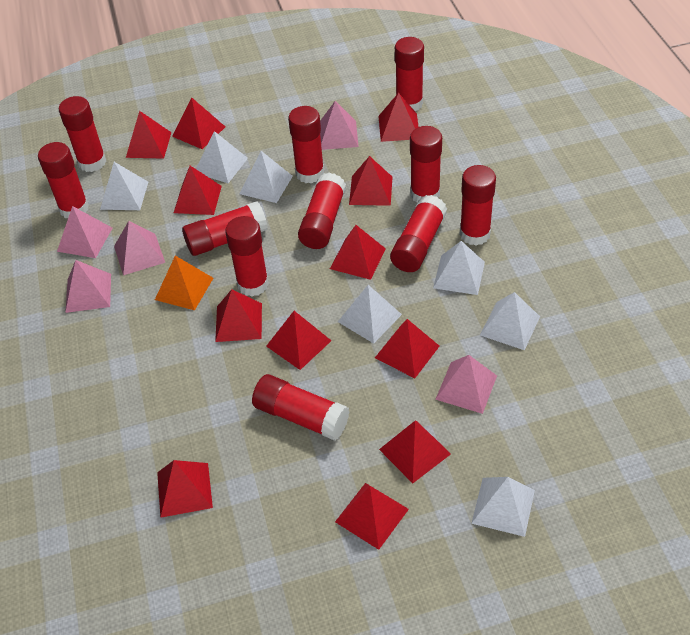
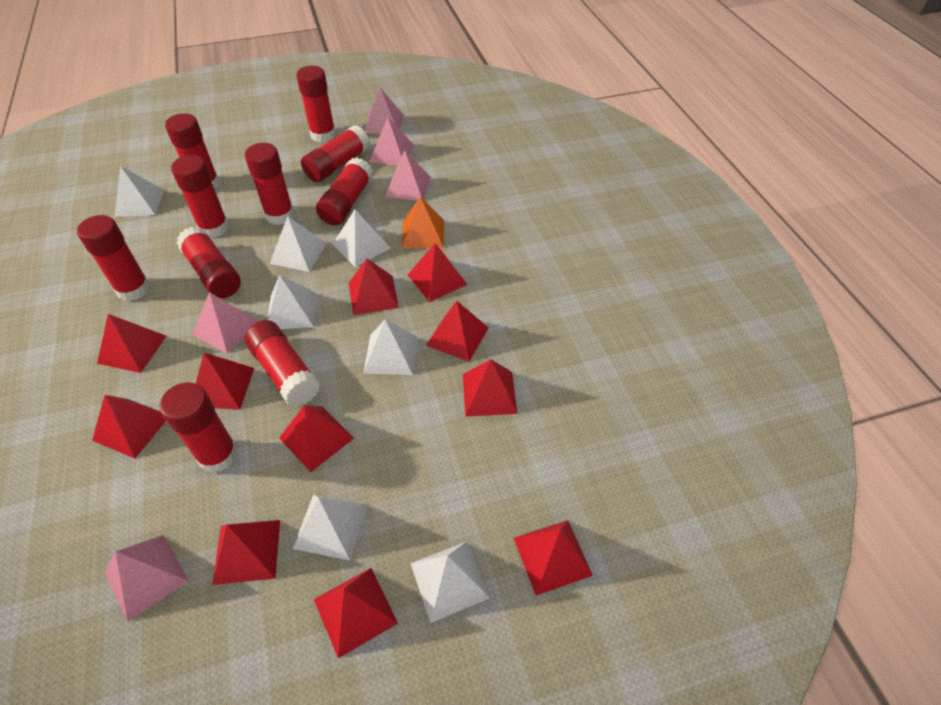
red glue stick: [38,142,89,218] [59,96,106,172] [182,201,268,256] [225,216,269,296] [252,374,350,441] [288,106,324,184] [298,173,346,249] [390,195,447,272] [395,37,424,111] [410,126,442,203] [459,165,496,245] = 11 -> [77,215,150,301] [160,382,238,473] [165,113,220,190] [171,155,229,238] [177,227,241,298] [244,320,320,407] [245,143,295,225] [296,66,336,142] [301,125,370,182] [316,158,373,225] = 10
red pyramid: [126,111,172,159] [157,460,213,518] [172,97,225,149] [174,166,222,215] [215,289,262,342] [266,311,332,370] [330,225,386,280] [335,483,409,550] [349,156,392,206] [375,319,440,378] [378,93,419,142] [379,421,451,483] = 12 -> [92,395,166,458] [97,314,166,373] [196,353,254,410] [212,520,280,585] [279,405,354,472] [314,568,398,658] [349,259,399,315] [408,243,468,302] [426,301,489,362] [463,359,517,417] [514,520,593,596] = 11

